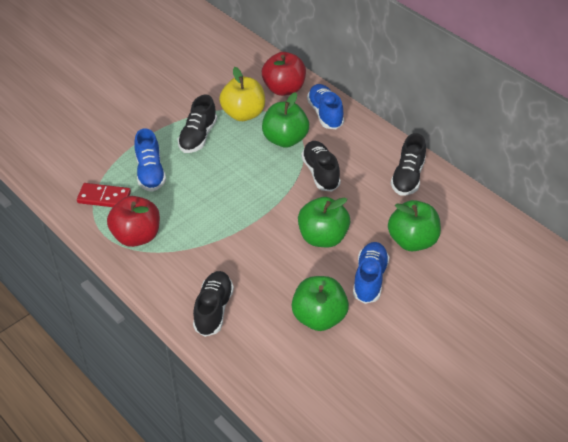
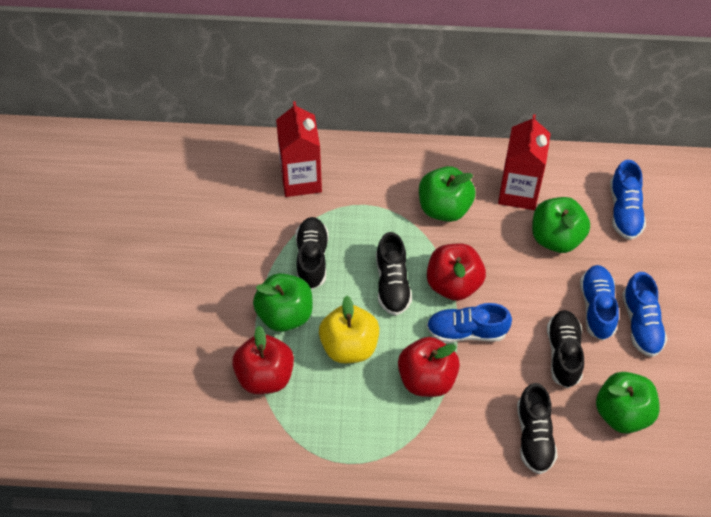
blue shoe: [134,128,166,192] [307,84,344,129] [353,242,389,304] = 3 -> [427,303,512,343] [580,265,619,340] [610,160,646,240] [622,272,667,357] = 4
red apple: [107,196,160,247] [262,52,306,96] = 2 -> [232,326,294,394] [398,337,460,397] [427,243,486,301] = 3
red carton: none = 0 -> [276,101,322,197] [498,114,551,210] = 2
red domino: [77,183,131,207] = 1 -> none = 0

